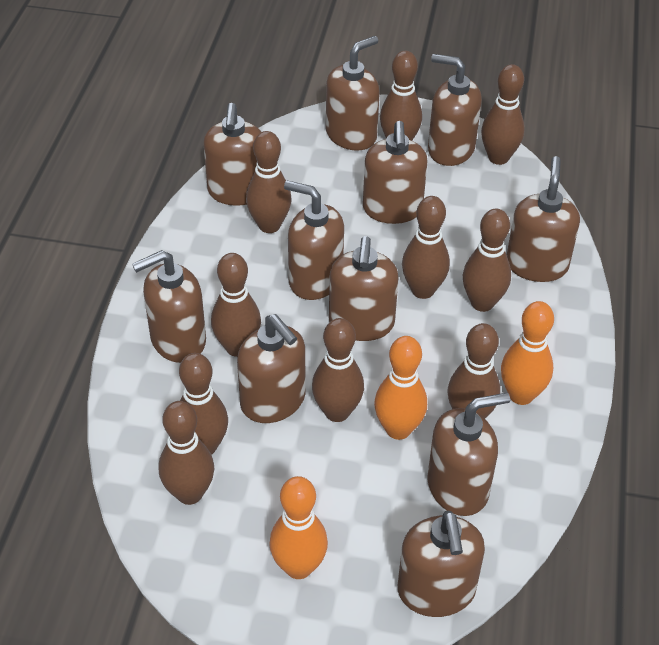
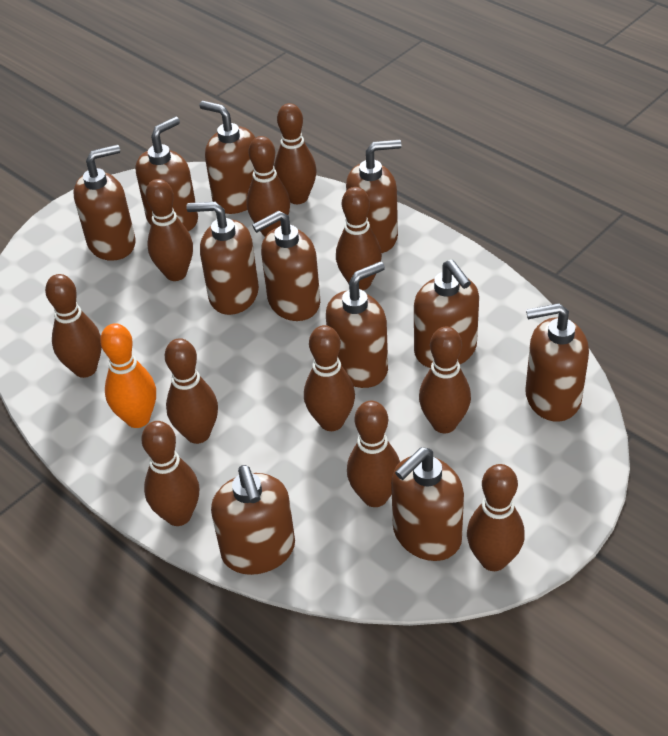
brown bowling pin: [159,401,214,505] [179,353,228,455] [211,253,261,357] [246,131,291,233] [312,318,364,422] [380,51,422,141] [402,196,450,299] [448,323,500,418] [463,209,511,312] [481,64,525,165] = 10 -> [45,274,102,378] [141,421,199,526] [145,179,193,281] [165,338,218,444] [246,136,290,237] [274,103,317,204] [304,325,355,431] [336,187,382,290] [347,400,400,507] [419,326,471,433] [467,464,525,571] = 11
orange bowling pin: [269,476,328,579] [374,336,427,440] [501,301,554,405] = 3 -> [100,323,156,428] = 1

